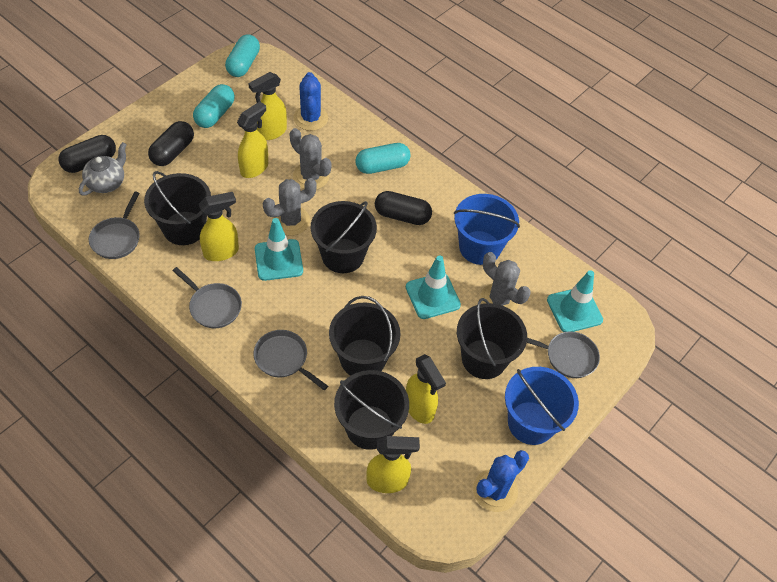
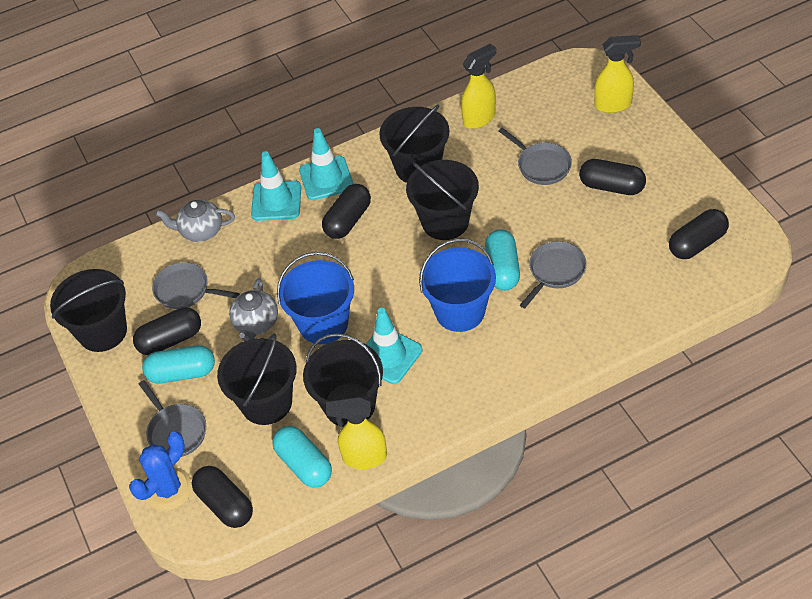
black capsule: [59,135,116,173] [148,121,194,166] [375,191,432,225] = 3 -> [133,307,201,355] [192,466,253,528] [322,184,371,239] [579,159,646,195] [669,209,729,259] = 5
blue cactus: [293,72,328,131] [473,450,529,512] = 2 -> [129,432,192,511] = 1
grey cactus: [263,178,317,236] [290,128,332,190] [480,252,531,312] = 3 -> none = 0
grey teapot: [79,142,127,195] = 1 -> [155,200,235,242] [229,278,278,341] = 2
yellow spray bottle: [199,192,239,261] [237,101,268,178] [248,72,287,140] [367,436,420,493] [406,354,446,424] = 5 -> [326,397,387,469] [461,44,496,129] [594,35,641,113] = 3

